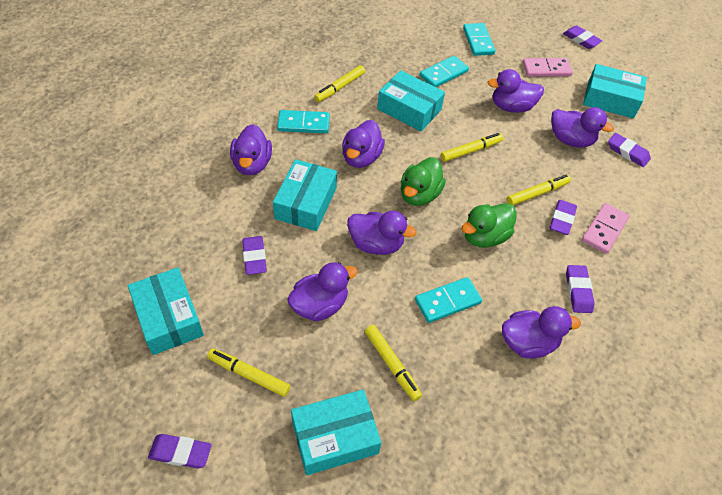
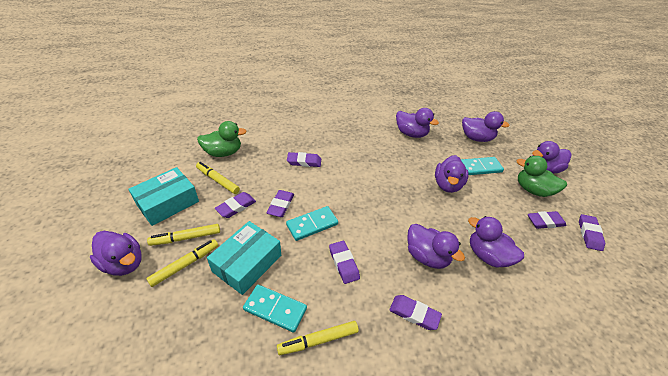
pink domino: [523,58,573,77] [582,203,629,254] = 2 -> none = 0
purple eraser: [148,434,212,469] [242,236,267,275] [550,200,577,235] [563,25,602,49] [566,265,595,313] [608,133,651,167] = 6 -> [215,192,256,218] [266,190,294,217] [287,152,321,167] [329,241,360,284] [389,295,442,330] [528,211,567,229] [579,214,605,251] = 7
turquoise box: [128,267,204,355] [273,159,337,231] [291,389,381,475] [377,70,445,131] [583,64,647,119] = 5 -> [128,167,199,226] [207,221,281,295] = 2
turquoise domino: [277,110,330,134] [415,277,482,323] [419,56,469,87] [463,23,495,56] = 4 -> [243,285,307,333] [286,206,338,241] [461,157,504,175] = 3
yellow marker: [207,348,290,397] [314,65,365,102] [365,325,422,401] [440,133,503,162] [507,175,571,206] = 5 -> [146,239,218,287] [147,224,220,246] [196,162,240,194] [277,321,359,355] = 4

